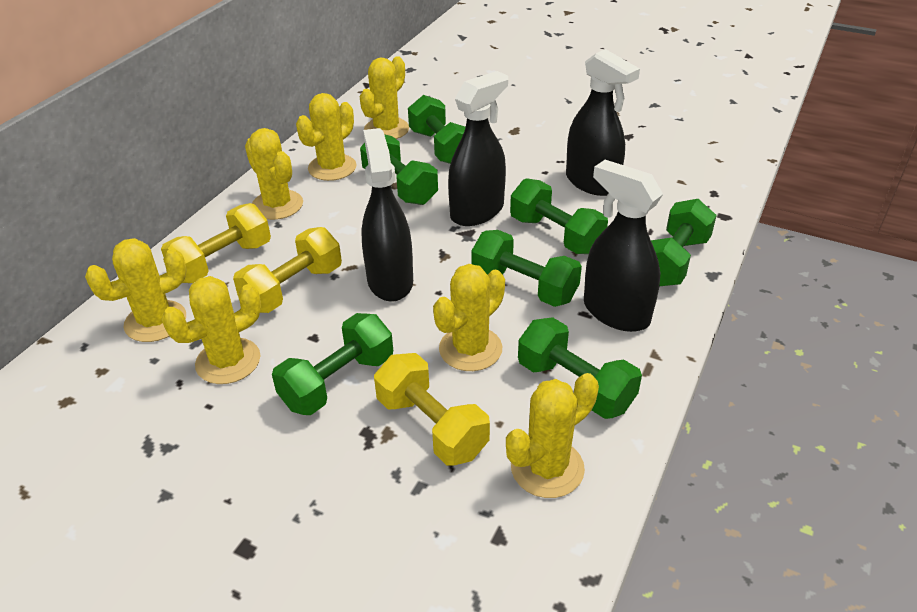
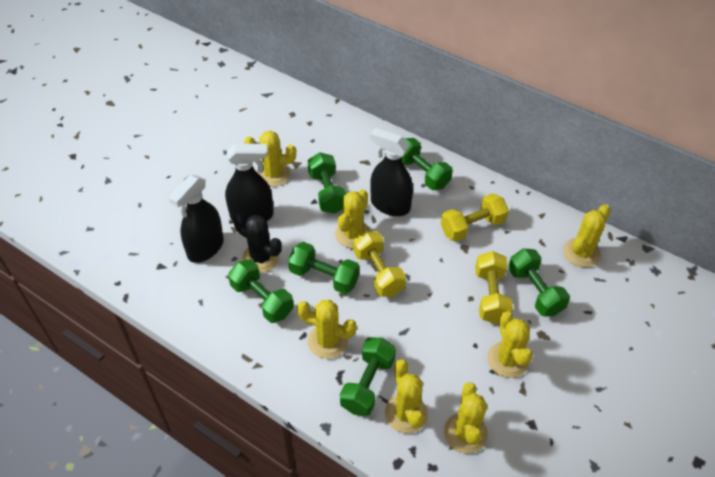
black cactus: none = 0 -> [233,213,281,273] = 1
black spray bottle: [361,128,413,302] [448,71,508,226] [566,49,640,196] [584,160,663,332] = 4 -> [169,175,224,263] [225,144,273,222] [370,128,413,216] = 3
green dumbbell: [272,313,393,415] [360,134,438,205] [408,95,465,164] [472,230,582,307] [510,178,608,254] [518,317,642,419] [651,199,717,286] = 7 -> [228,259,294,323] [288,242,360,294] [308,152,347,214] [340,337,396,416] [401,138,453,190] [508,249,570,317] = 6

